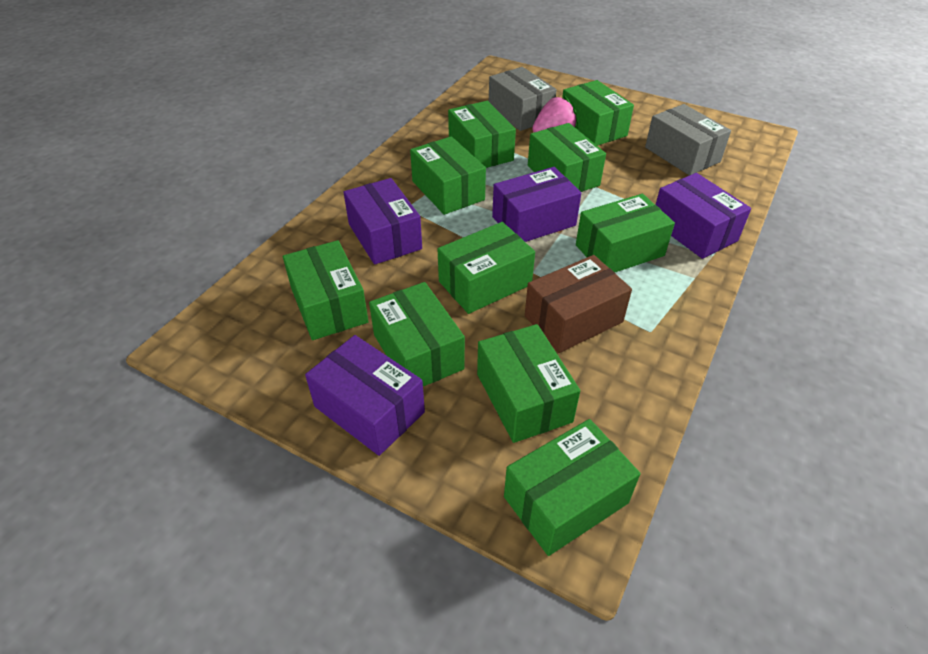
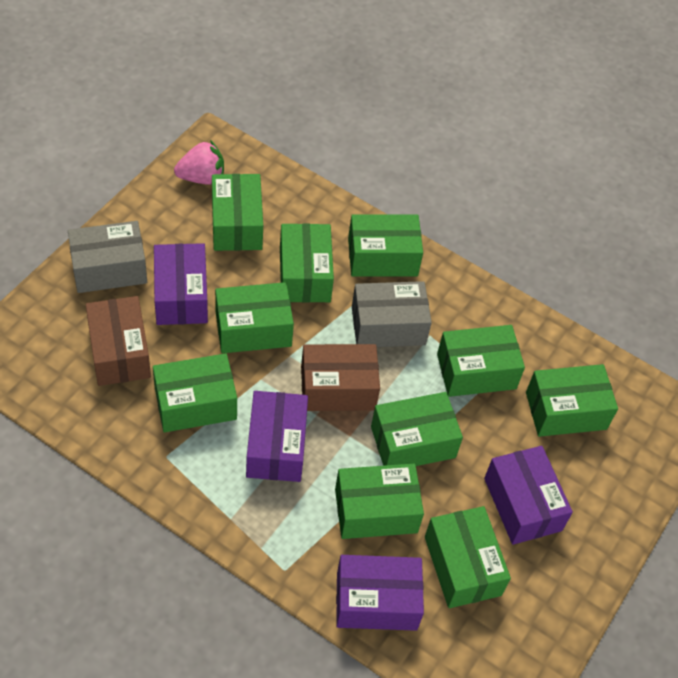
brown box: [525,255,632,353] = 1 -> [86,296,151,386] [301,344,380,411] = 2

